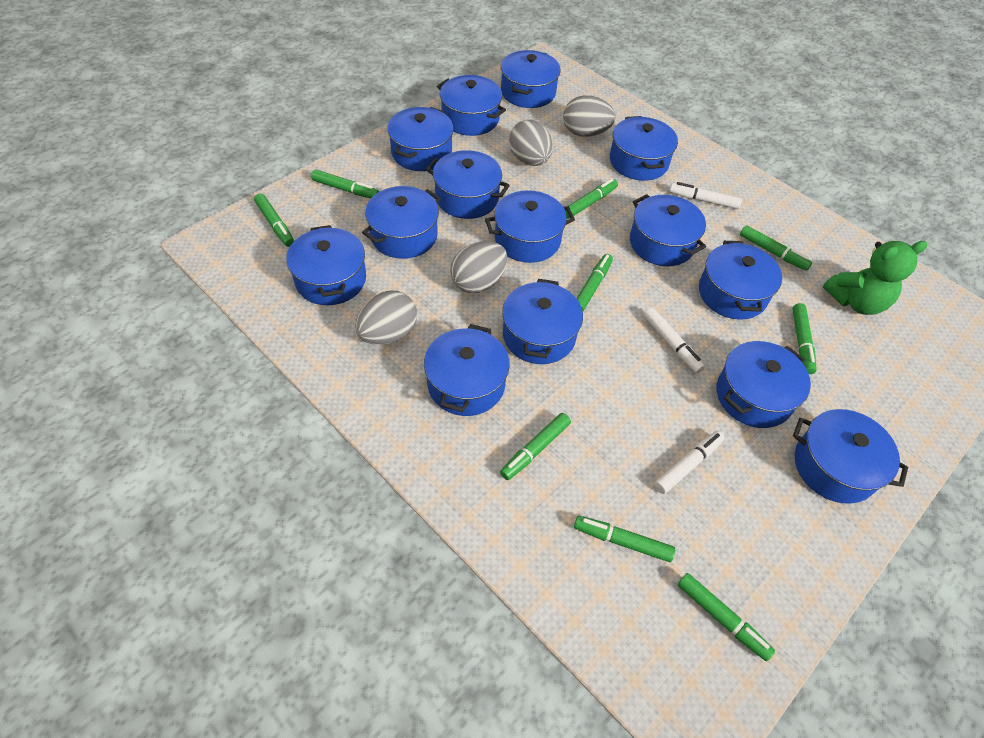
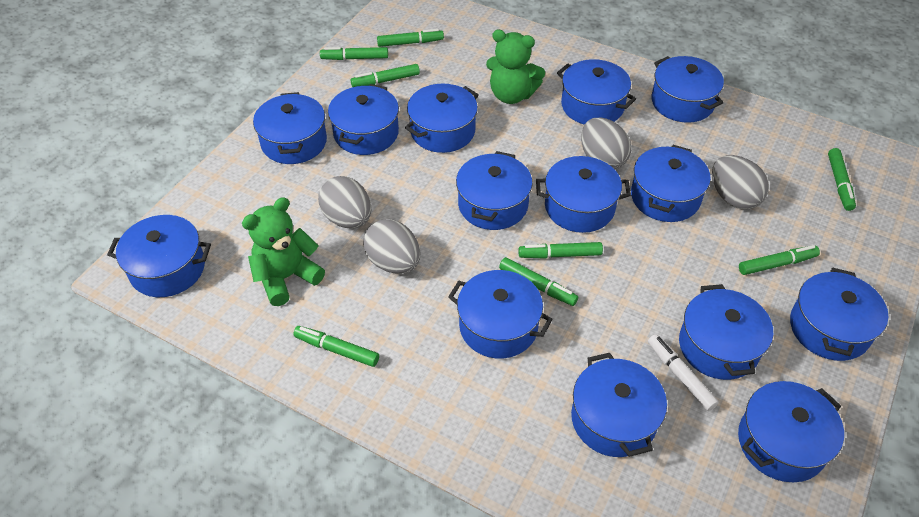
green marker: [254,193,294,247] [311,169,379,198] [500,413,571,480] [565,179,618,219] [574,516,675,562] [576,254,613,311] [677,573,775,661] [740,225,812,271] [792,303,817,374] = 9 -> [293,326,379,367] [320,47,388,60] [351,64,420,87] [377,29,444,47] [499,257,578,306] [518,242,603,259] [739,245,820,275] [828,148,856,211] = 8
green teddy bear: [823,241,927,315] = 1 -> [242,197,325,306] [486,30,545,104] = 2
white marker: [644,307,705,373] [654,431,724,494] [669,182,742,209] = 3 -> [648,334,719,411] = 1

